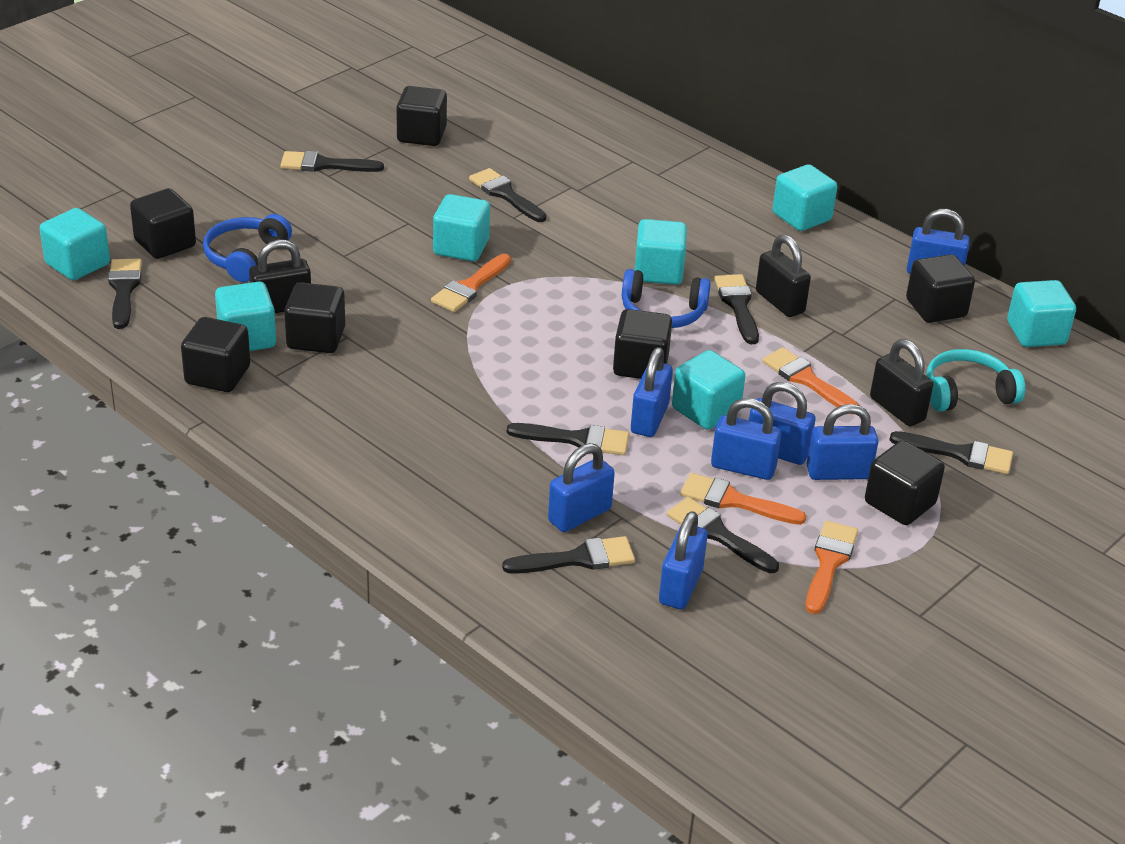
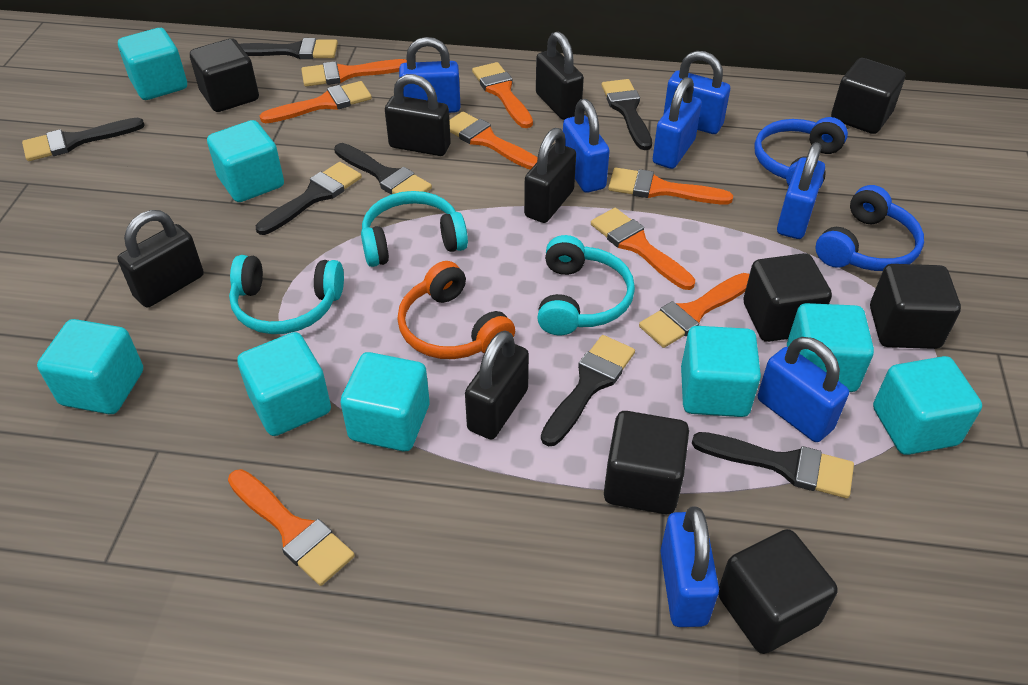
black brush: [108,258,142,329] [280,151,384,172] [469,168,547,222] [502,536,635,574] [507,423,630,455] [667,497,779,573] [715,274,759,344] [889,431,1013,474] = 8 -> [22,117,145,161] [239,38,338,59] [256,162,362,235] [334,143,432,194] [541,335,635,446] [601,79,652,150] [692,432,854,498] = 7
black cube: [130,188,196,259] [181,317,250,392] [284,282,345,353] [396,86,447,146] [613,309,672,379] [865,440,945,525] [906,254,975,323] = 7 -> [190,38,259,112] [604,411,689,514] [718,529,838,654] [743,253,832,342] [831,58,905,134] [870,264,961,349] = 6
black padlock: [249,240,311,313] [756,234,811,317] [870,339,933,426] = 3 -> [117,210,204,308] [385,74,451,156] [465,330,529,439] [524,128,576,223] [536,32,584,120] = 5
orange brush: [431,254,511,312] [680,473,806,525] [762,347,860,415] [806,521,858,614] = 4 -> [228,469,355,586] [260,81,372,123] [301,59,407,86] [449,112,538,170] [472,62,533,128] [591,208,695,290] [608,168,733,204] [639,273,749,348] = 8
orange headphones: none = 0 -> [397,261,515,359] = 1
turquoise cube: [40,208,110,280] [215,282,276,351] [433,194,490,261] [635,219,687,285] [672,350,746,430] [773,164,837,231] [1007,280,1076,347] = 7 -> [37,319,143,414] [118,28,187,100] [207,120,284,202] [237,332,331,436] [340,352,430,451] [681,326,761,417] [787,303,874,392] [873,356,982,455] = 8
turquoise headphones: [926,349,1025,411] = 1 -> [229,255,344,334] [361,191,468,267] [537,235,635,335] = 3

